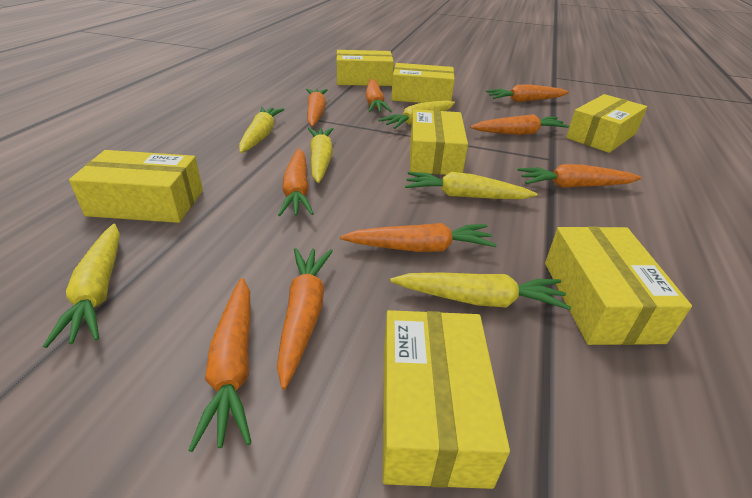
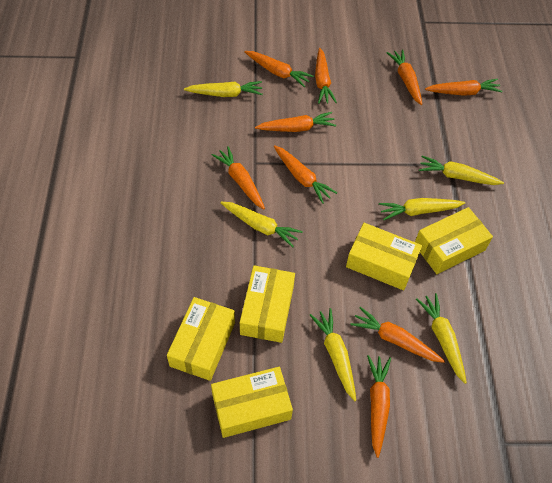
yellow box: [69,150,203,223] [336,50,394,86] [383,310,510,489] [391,63,455,103] [410,109,468,175] [545,226,692,345] [566,94,647,153] = 7 -> [167,297,235,381] [211,367,293,438] [240,265,295,343] [346,223,422,290] [415,207,493,274] = 5

